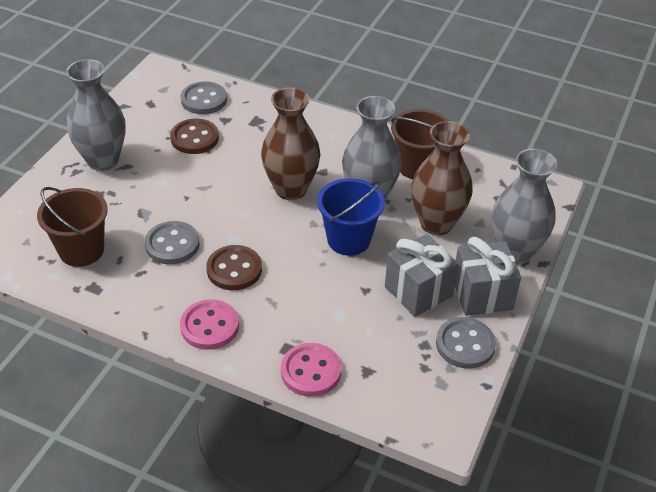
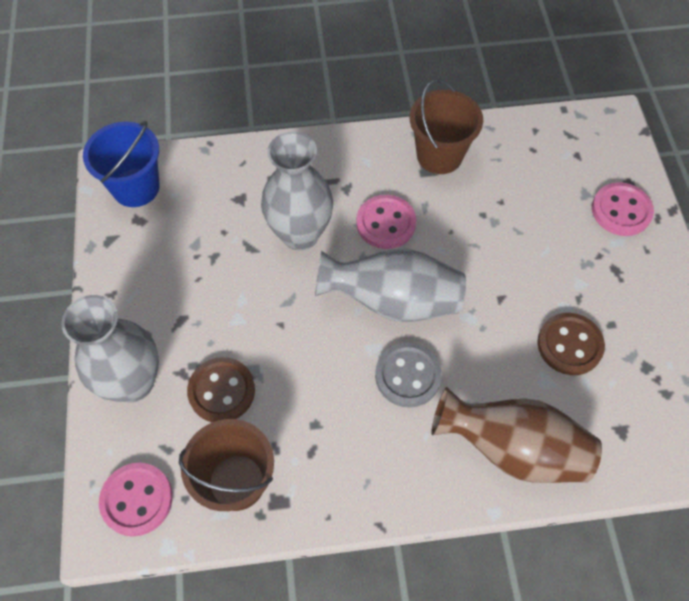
brown vase: [261,87,320,200] [411,121,473,235] = 2 -> [431,387,602,483] = 1
grey button: [145,221,200,265] [181,81,227,114] [436,317,496,369] = 3 -> [375,343,442,407] = 1
grey gift: [385,234,459,317] [455,237,521,316] = 2 -> none = 0
pink button: [180,299,239,350] [281,343,341,397] = 2 -> [99,463,173,536] [357,195,416,249] [592,182,654,236] = 3

